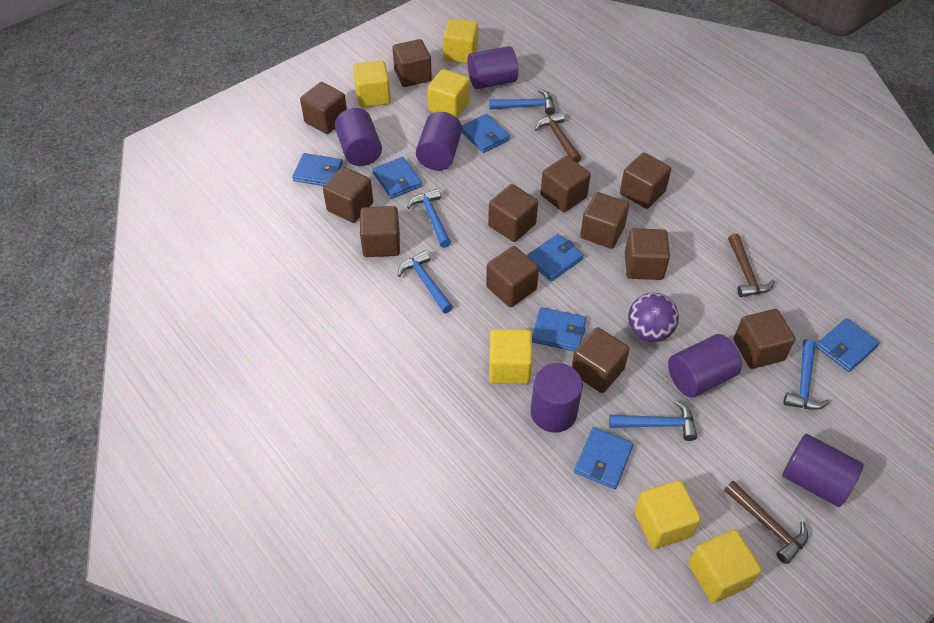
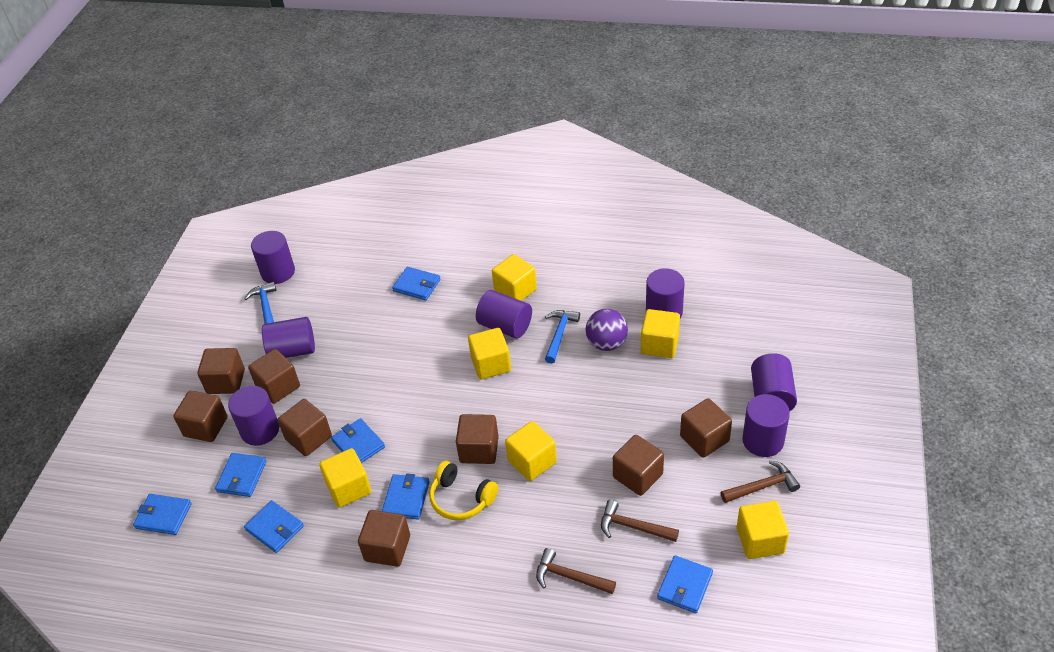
blue hammer: [397,251,453,313] [407,189,451,248] [489,89,555,115] [609,400,697,441] [783,339,830,410] = 5 -> [244,282,277,324] [545,310,580,363] = 2
brown cube: [300,82,347,134] [323,167,373,223] [360,206,400,257] [392,39,432,87] [486,246,539,307] [488,184,538,242] [541,156,591,212] [572,327,630,393] [580,192,629,249] [620,152,671,209] [625,228,670,280] [733,309,796,369] = 12 -> [173,391,228,442] [197,348,245,394] [248,349,300,404] [278,399,332,456] [358,510,410,567] [456,414,499,464] [613,435,664,496] [680,398,732,458] = 8
purple cylinder: [335,108,382,166] [416,112,462,170] [467,46,518,89] [531,363,583,433] [668,334,742,398] [782,434,864,507] = 6 -> [228,386,279,446] [251,231,295,284] [262,317,315,358] [476,290,532,339] [646,268,685,318] [742,394,790,457] [751,353,797,411] = 7
yellow headphones: none = 0 -> [429,461,498,520] = 1

